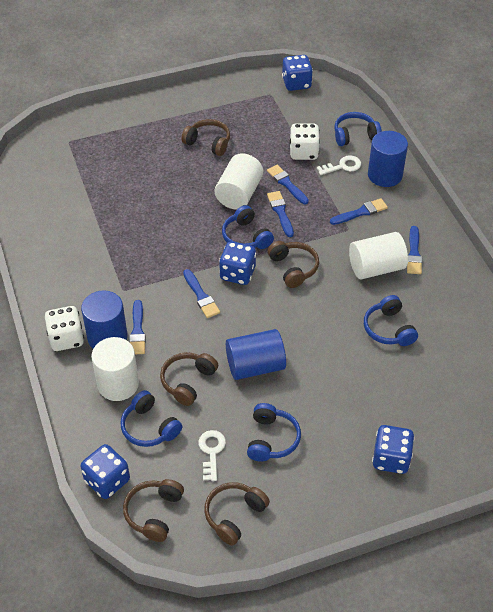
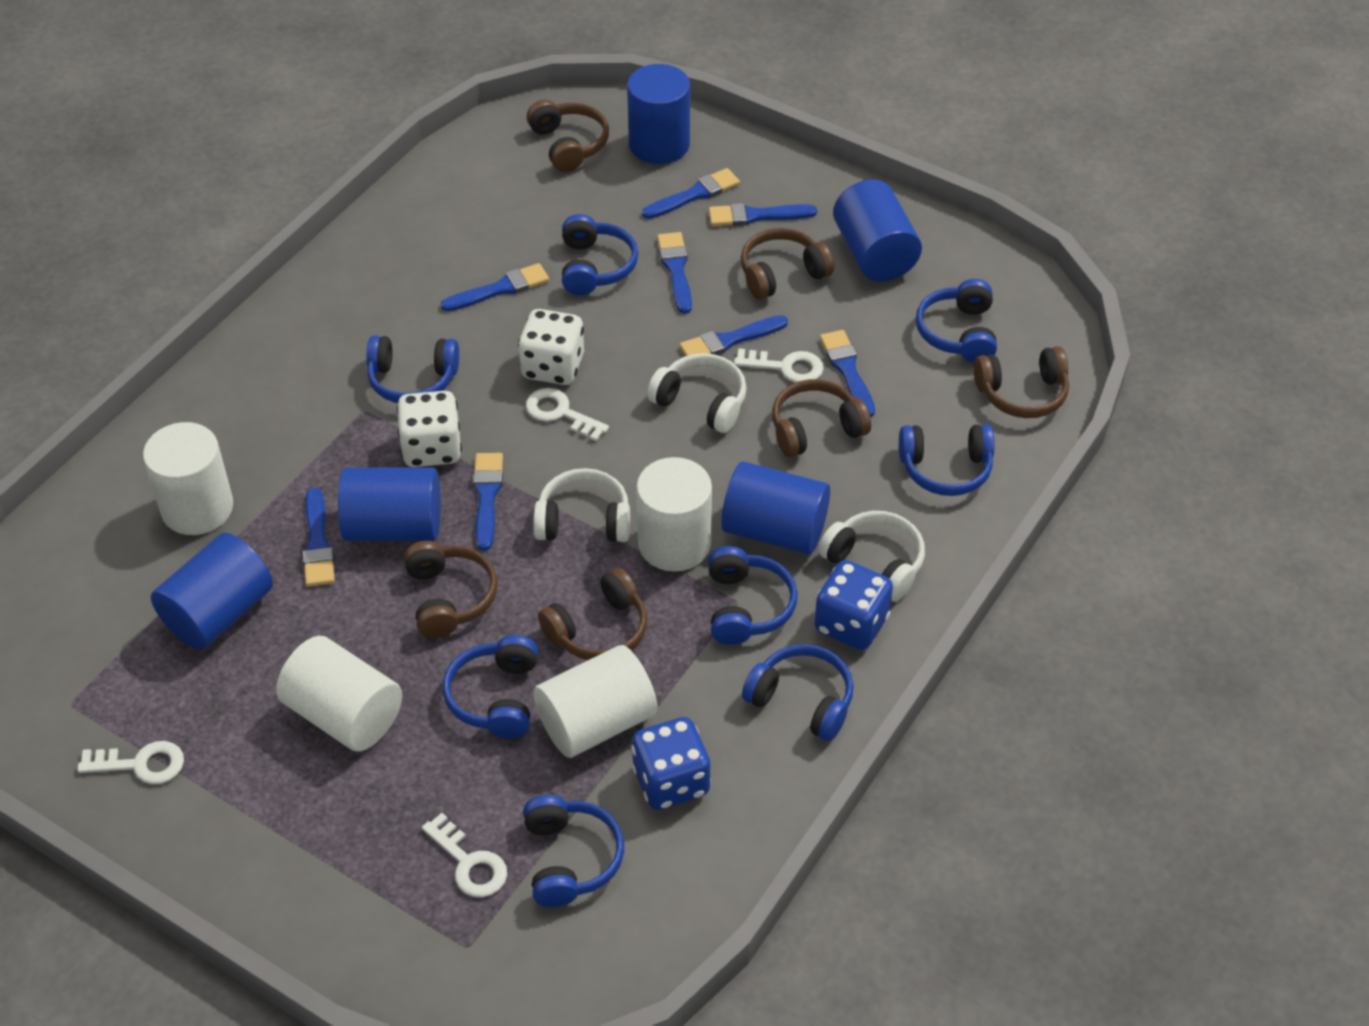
blue brush: [129,300,146,354] [183,269,220,318] [267,165,309,204] [267,191,294,237] [330,198,388,225] [407,226,422,274] = 6 -> [303,487,335,587] [441,263,549,311] [473,453,503,551] [642,168,740,219] [657,232,692,314] [680,315,788,356] [709,203,817,226] [820,330,875,417] = 8
blue cylinder: [81,291,127,349] [226,329,286,380] [368,131,408,187] = 3 -> [151,533,273,650] [338,468,440,541] [627,64,690,164] [721,461,830,554] [833,180,922,281] = 5
blue dice: [81,444,130,499] [219,242,256,285] [282,55,313,91] [372,425,415,474] = 4 -> [631,717,711,810] [814,560,893,650] = 2
blue headphones: [121,390,182,447] [222,205,274,249] [247,403,301,462] [334,112,382,146] [364,295,418,346] = 5 -> [366,335,459,403] [443,635,538,739] [523,795,624,907] [562,214,638,295] [708,546,798,645] [742,644,854,741] [899,424,995,496] [916,279,997,363] = 8
brown headphones: [123,479,184,542] [160,352,218,406] [181,119,230,156] [204,482,270,546] [267,241,319,288] = 5 -> [404,541,498,638] [527,100,609,172] [538,568,647,660] [741,228,834,300] [772,379,871,457] [974,346,1069,418] = 6
white cylinder: [91,337,139,401] [215,153,263,210] [349,232,408,279] = 3 -> [143,422,233,535] [276,636,402,751] [533,645,657,758] [636,457,712,572] = 4
white headphones: none = 0 -> [533,468,630,542] [647,353,747,433] [818,511,925,602] = 3
white key: [198,430,226,481] [317,155,361,175] = 2 -> [77,741,184,784] [422,813,507,897] [526,388,609,441] [734,348,823,383] = 4

